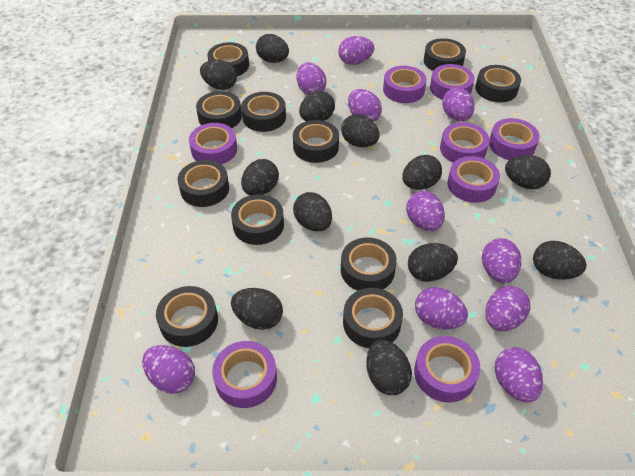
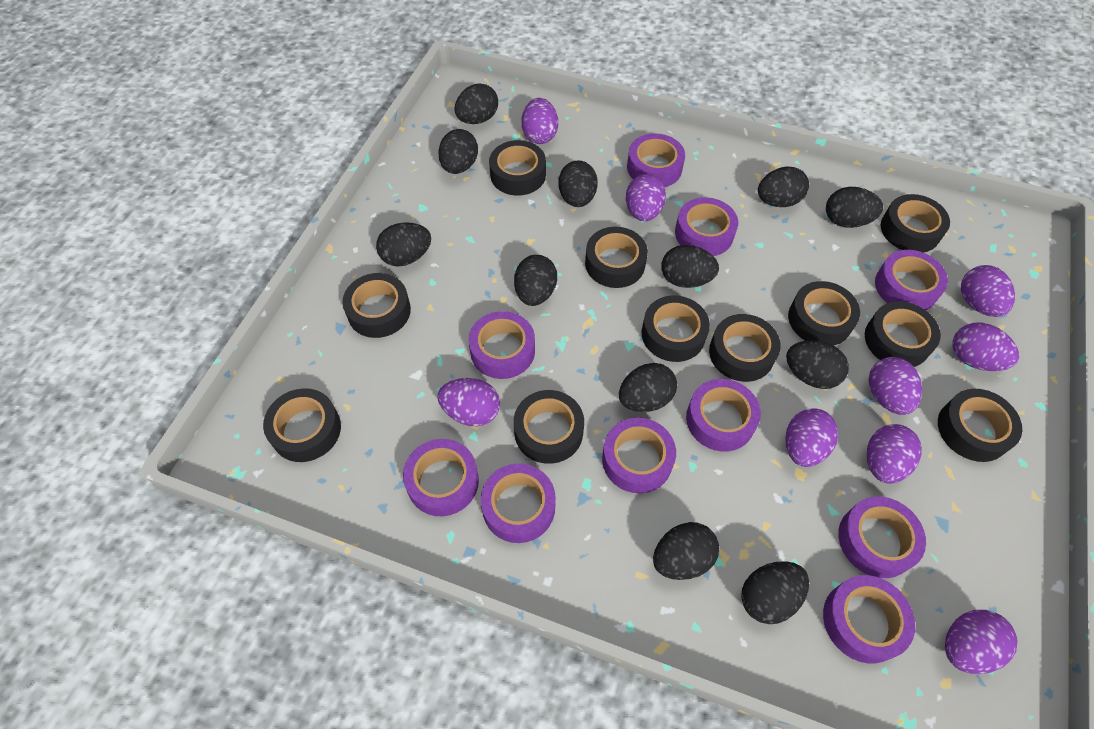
purple egg: [142,345,195,394] [297,62,326,95] [338,36,374,65] [348,89,382,122] [406,191,445,231] [415,287,468,329] [442,88,475,121] [482,238,521,283] [486,286,530,331] [495,347,543,402] = 10 -> [437,378,500,426] [521,98,558,144] [626,174,666,221] [785,408,838,467] [866,424,922,484] [869,357,922,415] [945,610,1018,674] [952,323,1019,371] [961,265,1015,317] = 9
purple tape: [189,123,237,164] [212,341,277,408] [383,66,427,103] [414,336,480,403] [430,64,475,100] [440,122,490,163] [447,156,500,203] [489,118,540,160] = 8 -> [403,439,479,516] [469,311,535,379] [481,464,556,543] [602,418,676,493] [627,133,685,187] [675,197,738,256] [686,379,761,452] [823,575,915,663] [838,496,926,578] [875,250,948,310] = 10

